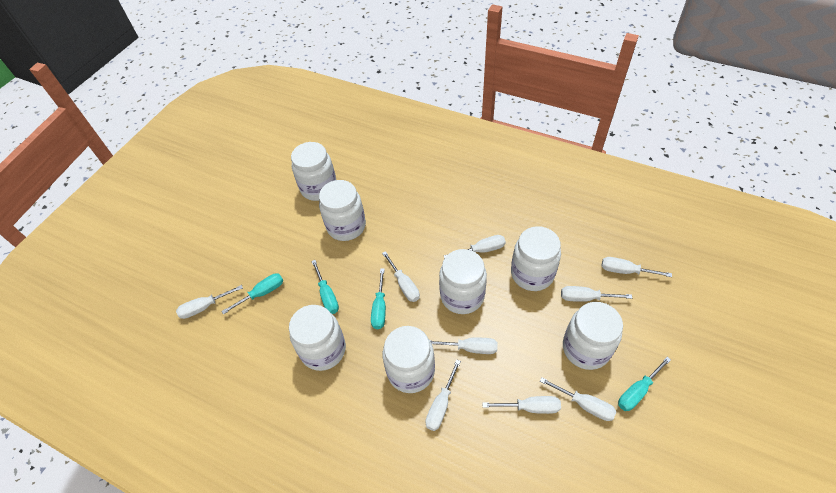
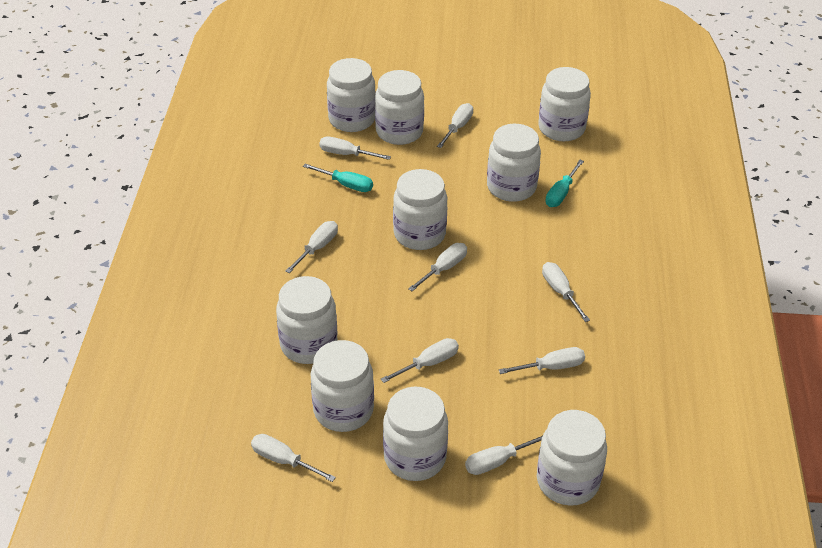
turquoise screwdriver: [221,273,283,315] [311,260,339,314] [371,268,386,329] [618,357,671,411] = 4 -> [303,164,373,192] [545,160,584,207] = 2
white jar: [289,305,346,371] [291,142,336,201] [319,180,366,241] [383,326,435,393] [439,249,487,314] [511,226,561,291] [563,302,623,370] = 7 -> [276,276,337,364] [310,340,374,432] [327,58,376,132] [375,70,424,145] [383,386,448,481] [393,169,447,250] [487,124,541,202] [537,410,607,506] [538,67,591,141] = 9

